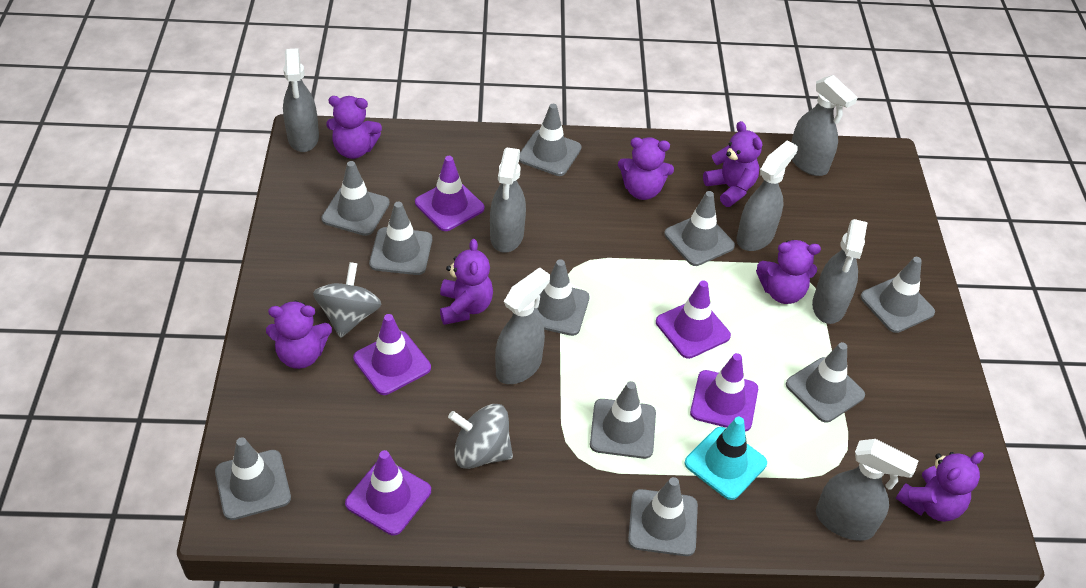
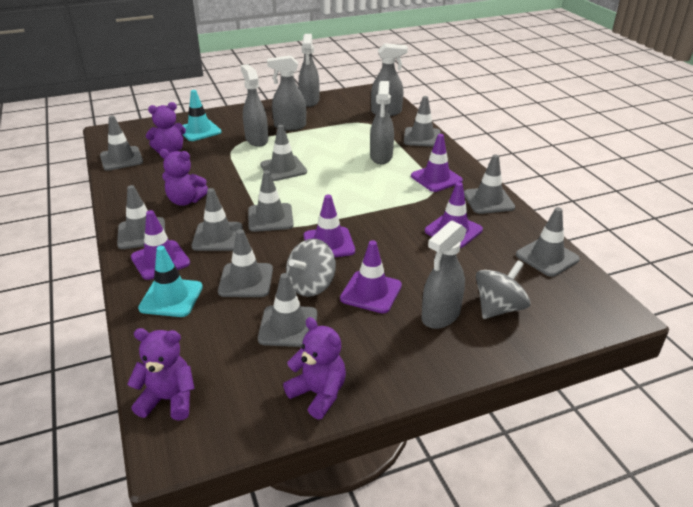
grey spray bottle: [283,48,319,152] [490,147,526,253] [495,267,550,384] [737,140,798,251] [791,75,858,176] [812,219,868,324] [816,439,919,541] = 7 -> [240,64,268,147] [267,55,306,131] [299,34,319,107] [370,81,394,164] [371,43,408,116] [421,220,467,329] = 6
purple teddy bear: [266,300,332,369] [326,96,382,159] [440,239,493,325] [618,137,674,200] [703,121,762,207] [756,240,821,304] [896,452,984,522] = 7 -> [127,328,195,421] [146,102,186,153] [159,149,208,206] [283,317,346,419] = 4
turquoise traffic cone: [685,417,767,500] = 1 -> [138,246,203,317] [183,90,222,141] = 2

